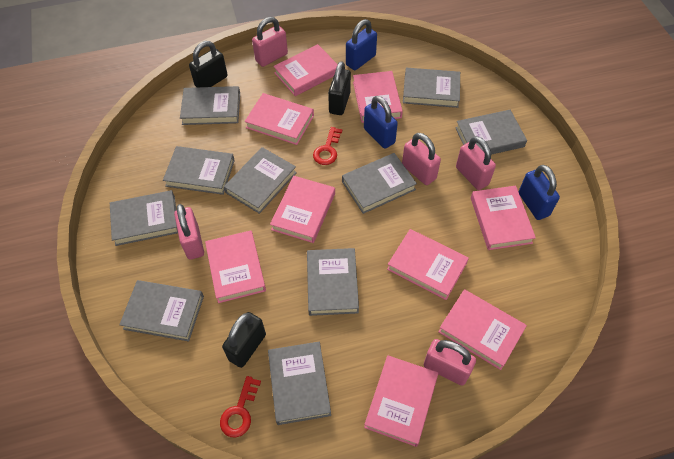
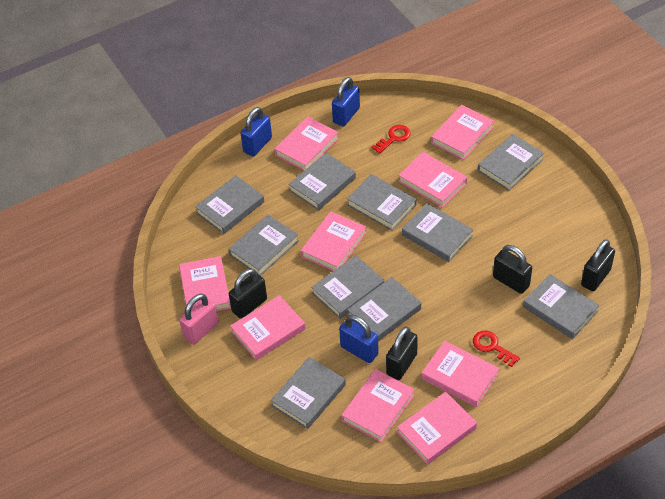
black padlock: [189,41,228,87] [222,312,266,368] [328,61,351,115] = 3 -> [229,269,267,319] [386,327,418,380] [493,245,532,294] [581,239,615,291] = 4
pink padlock: [174,204,204,260] [252,17,288,67] [402,133,441,185] [424,339,476,385] [456,136,496,190] = 5 -> [179,294,219,345] = 1

